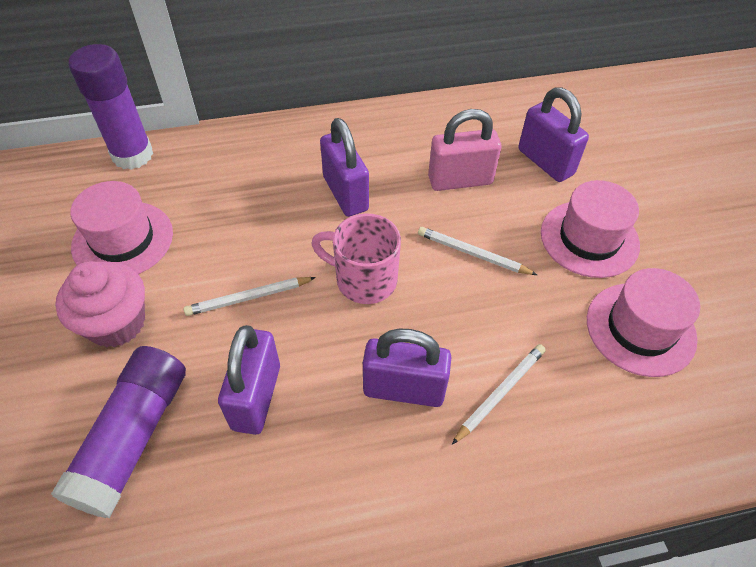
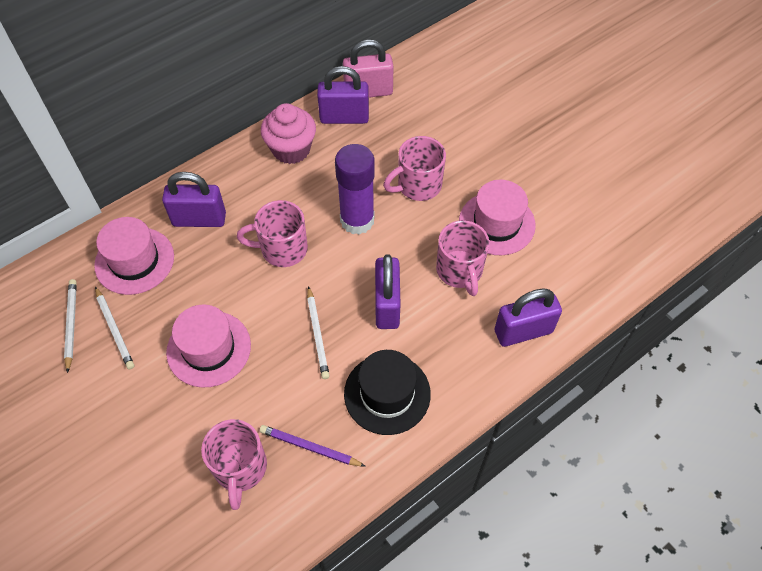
black hat: none = 0 -> [344,350,431,435] = 1
pink mug: [311,213,401,304] = 1 -> [201,419,267,510] [237,200,308,267] [383,136,446,201] [436,220,489,296] = 4
purple glue stick: [51,346,186,518] [69,44,153,170] = 2 -> [335,144,375,235] = 1
purple pencil: none = 0 -> [260,425,366,467] = 1

